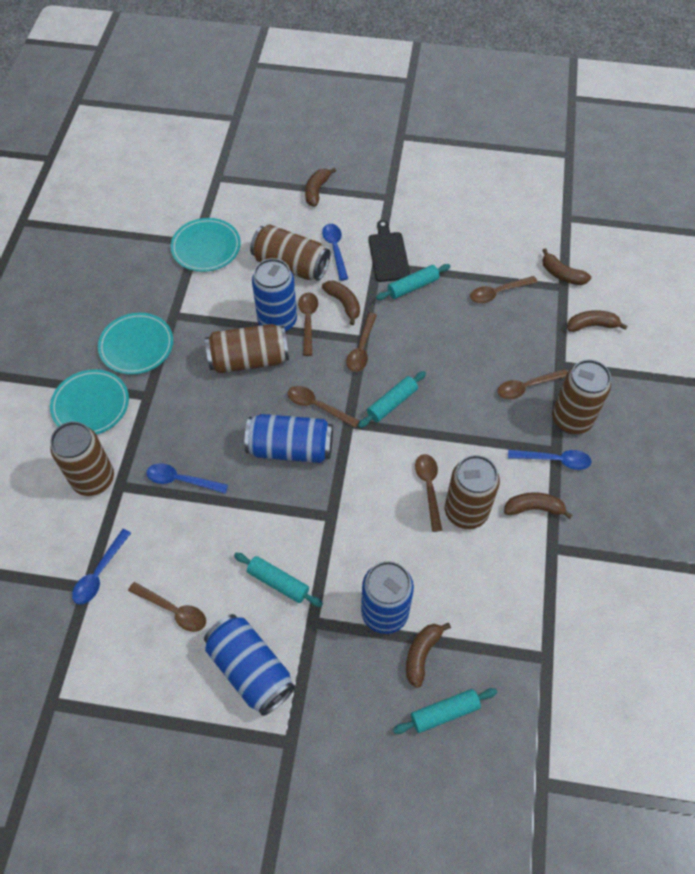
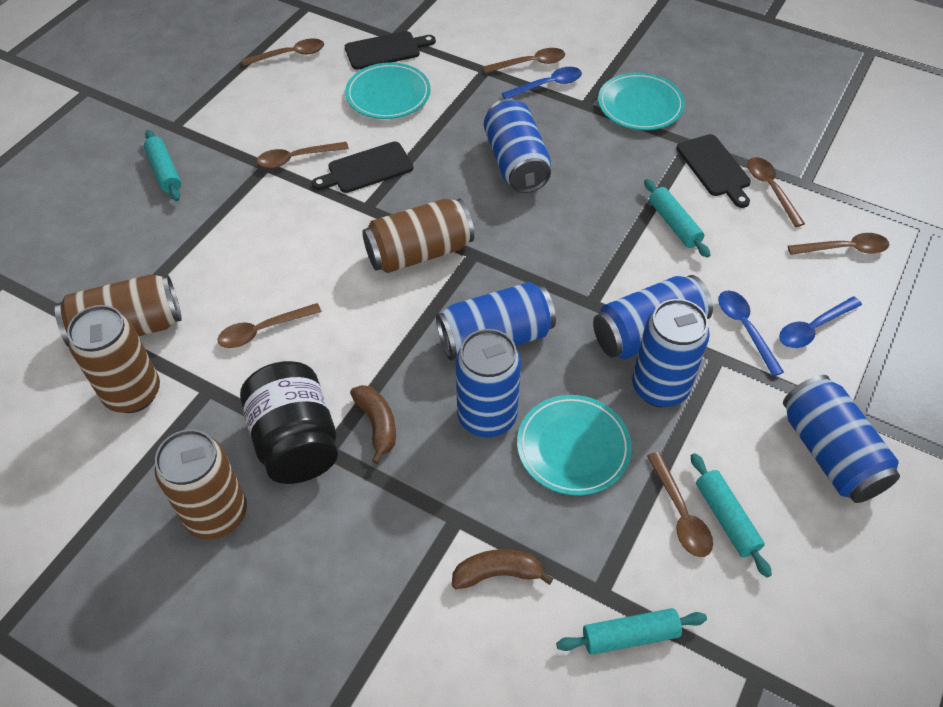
black cutting board: [368,220,410,282] = 1 -> [311,141,413,193] [345,31,436,70] [676,134,751,208] = 3
black jar: none = 0 -> [240,361,338,484] = 1
blue can: [204,614,295,716] [245,414,333,463] [252,258,297,332] [361,561,414,634] = 4 -> [436,282,556,361] [456,329,521,438] [484,99,551,193] [593,275,713,359] [632,299,710,407] [783,375,900,503] = 6
blue spoon: [72,529,131,605] [146,463,228,494] [322,224,348,281] [508,450,592,470] = 4 -> [501,67,582,99] [718,290,784,377] [779,297,862,348] = 3
brown banana: [305,168,336,206] [322,281,360,325] [406,623,451,688] [504,492,572,519] [542,248,591,285] [567,310,627,332] = 6 -> [350,385,396,464] [452,549,554,589] = 2
brown can: [50,422,114,496] [205,324,289,373] [250,224,330,281] [445,455,500,529] [552,359,611,434] = 5 -> [55,274,182,347] [67,305,160,413] [155,429,247,539] [362,198,474,273] = 4

